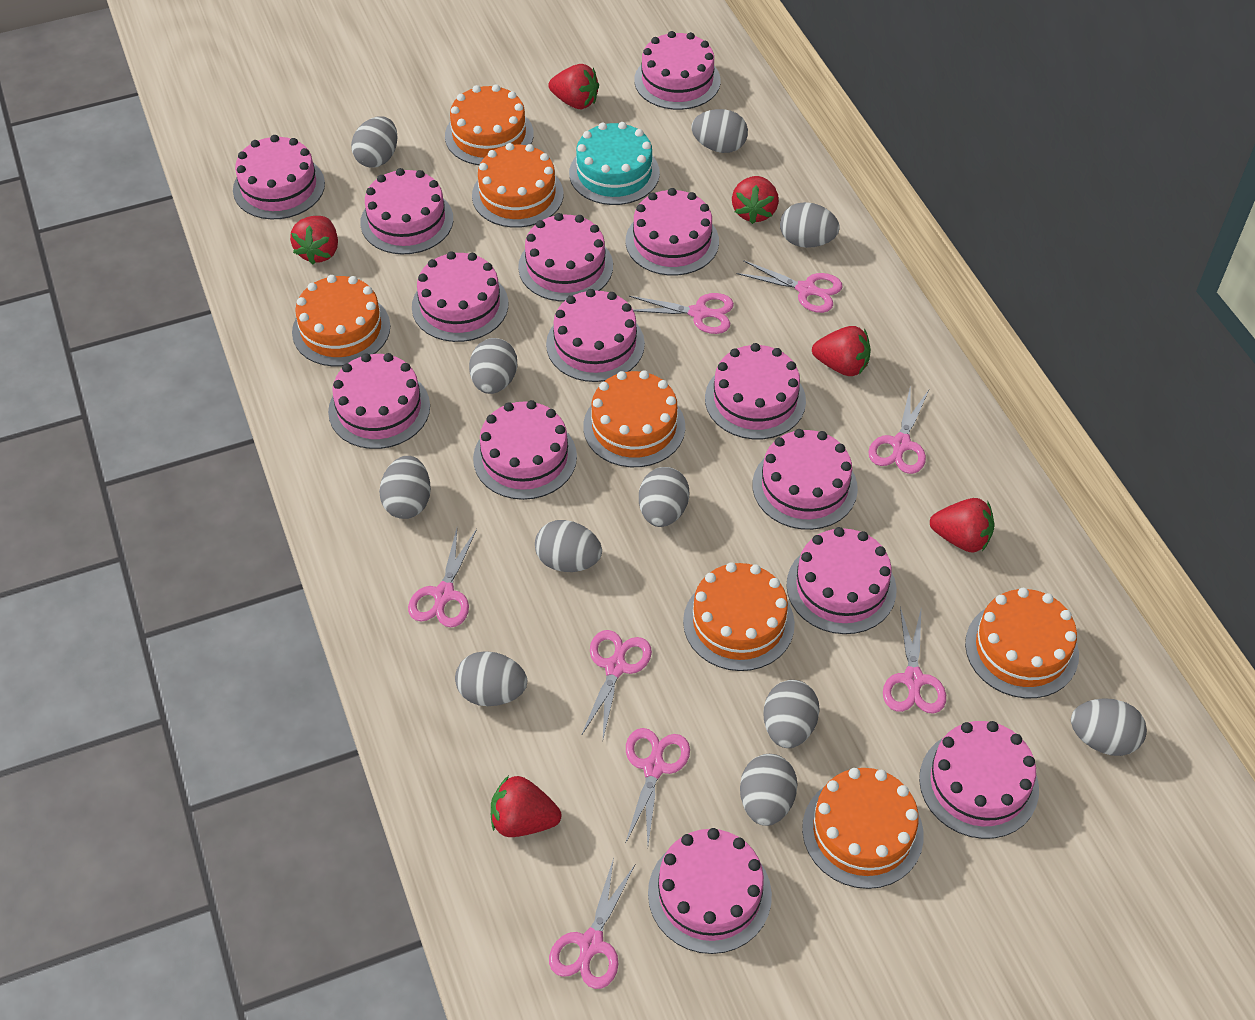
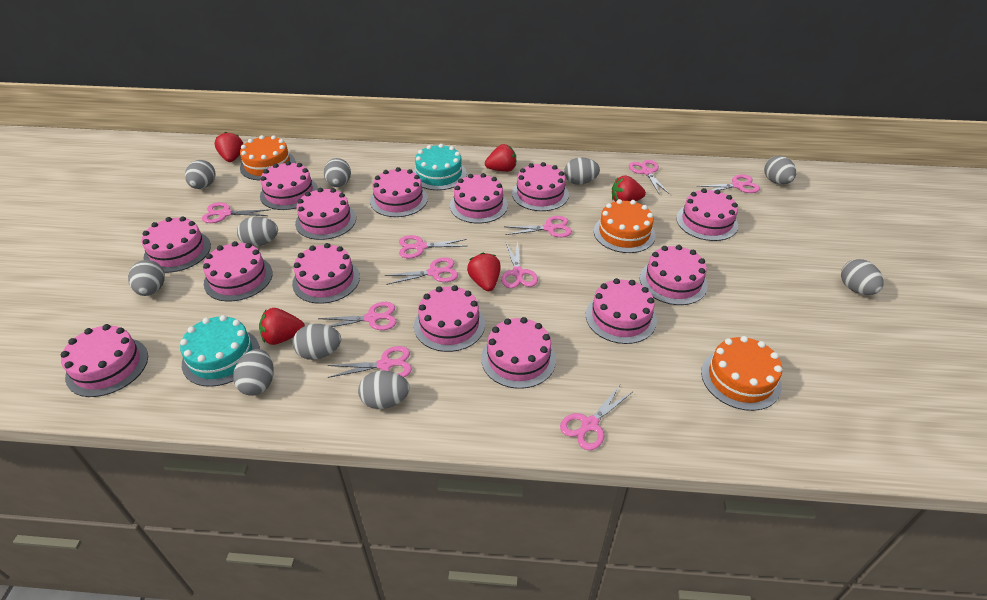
grey egg: [351,116,398,167] [379,456,431,519] [455,651,527,706] [469,338,517,394] [535,520,602,572] [639,467,689,527] [692,109,748,153] [740,754,798,826] [764,680,820,748] [780,202,839,248] [1071,698,1147,756] = 11 -> [128,260,165,296] [185,160,216,189] [233,349,274,396] [237,217,278,247] [292,324,341,360] [323,158,351,187] [358,370,410,409] [564,157,600,185] [764,156,796,184] [841,259,884,295] = 10
orange cake: [292,275,390,366] [445,84,534,165] [472,143,563,228] [583,370,685,467] [683,562,795,671] [802,768,924,889] [965,588,1079,698] = 7 -> [240,135,295,180] [594,199,656,253] [701,336,782,411] = 3
pink scissors: [408,529,477,628] [549,858,635,989] [581,630,652,739] [625,728,690,844] [629,293,734,334] [736,260,842,313] [868,385,929,474] [883,607,946,714] = 8 -> [202,202,271,223] [318,302,397,330] [328,346,412,378] [385,257,458,285] [399,235,467,258] [501,240,538,288] [504,216,572,237] [560,385,632,450] [629,160,669,195] [697,174,760,193] = 10
red strawberry: [290,216,338,264] [491,776,562,837] [548,64,599,109] [732,176,779,224] [812,326,871,376] [930,498,995,552] = 6 -> [215,132,243,162] [259,308,305,345] [467,253,501,291] [485,144,516,172] [612,175,646,202] = 5
turquoise cake: [569,122,660,205] = 1 -> [180,315,260,387] [413,144,467,190] = 2

